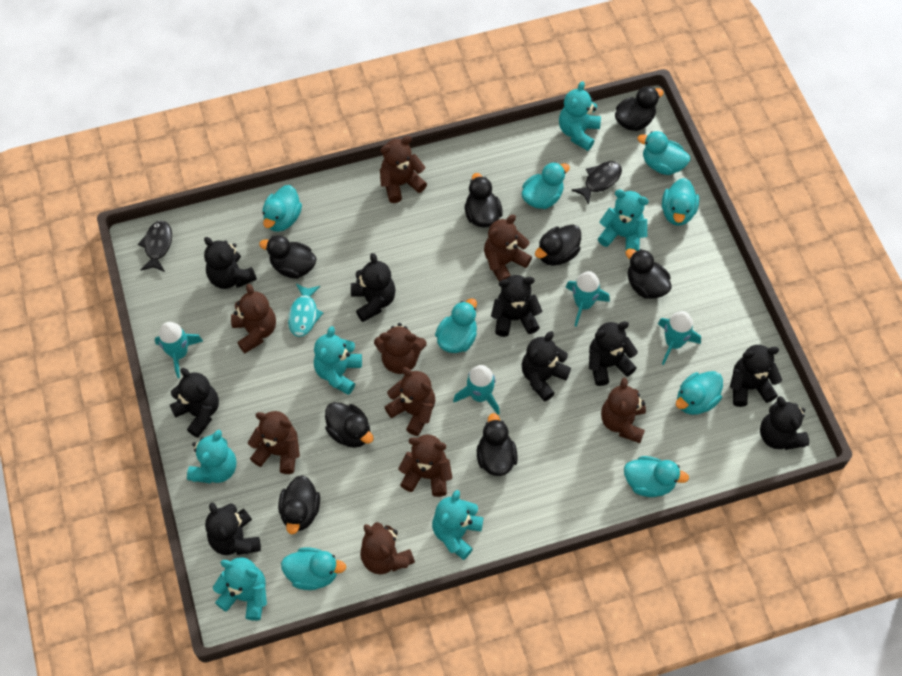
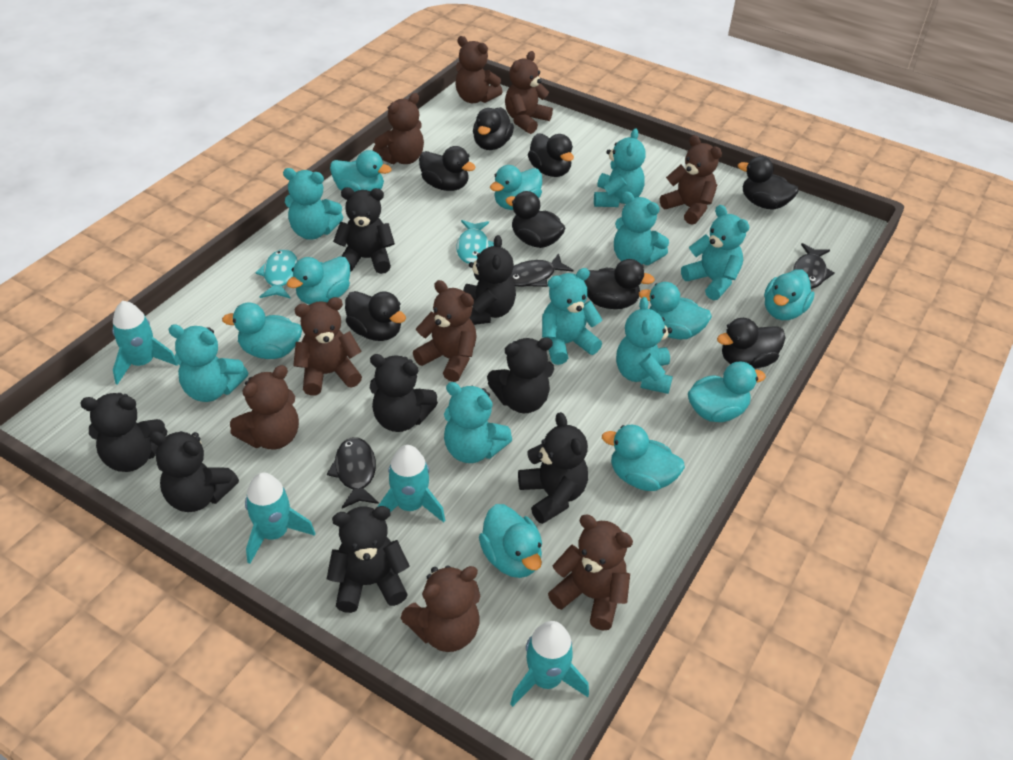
black fish: [138,220,172,272] [572,161,622,205] = 2 -> [327,437,379,509] [510,253,573,287] [793,243,835,289] = 3
black teddy bear: [170,368,219,438] [204,237,257,289] [205,503,261,555] [351,253,396,322] [491,275,543,337] [522,331,571,402] [589,321,638,386] [730,345,782,407] [760,396,809,450] = 9 -> [80,393,167,472] [149,431,239,512] [327,506,410,613] [333,187,395,274] [370,354,438,432] [463,235,516,325] [487,337,554,413] [518,412,588,524] = 8
turquoise duck: [263,185,302,232] [281,547,346,590] [435,298,477,353] [522,162,570,209] [624,456,689,497] [638,131,690,175] [662,178,699,225] [676,371,723,415] = 8 -> [222,302,302,359] [287,256,350,305] [330,150,391,192] [479,504,542,578] [490,165,542,210] [602,425,685,491] [639,282,712,339] [688,362,766,422] [764,269,815,320] = 9
turquoise fish: [288,284,323,337] = 1 -> [255,249,298,299] [456,220,494,264] = 2
turquoise teddy bear: [187,430,236,483] [213,557,267,621] [314,326,362,395] [432,490,484,560] [559,81,601,151] [598,190,649,251] = 6 -> [169,324,248,402] [283,168,343,240] [444,382,512,463] [542,268,603,365] [594,128,646,207] [614,192,669,265] [616,297,673,394] [681,205,749,300] = 8

